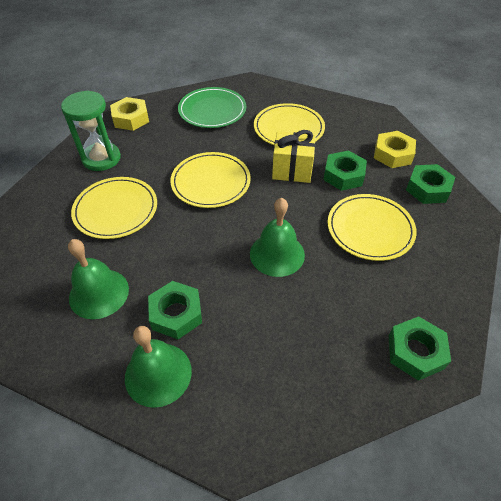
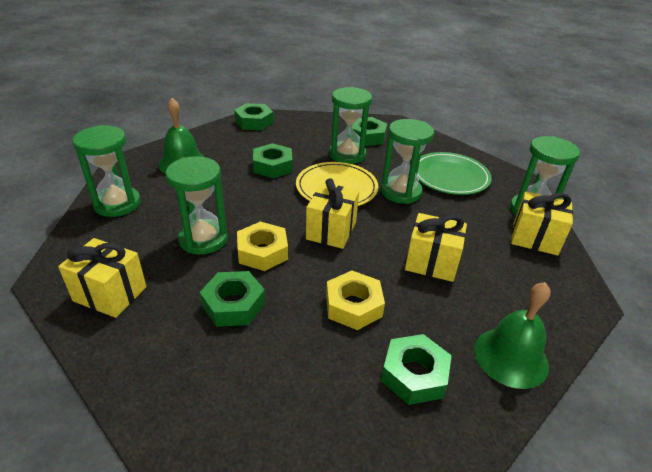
green bell: [68,239,129,319] [125,326,192,408] [250,198,305,277] = 3 -> [158,98,204,174] [474,282,550,389] = 2
green hourglass: [61,90,121,171] = 1 -> [72,125,141,217] [165,156,228,255] [329,87,372,164] [381,119,434,204] [510,136,580,215] = 5
green nut: [148,281,202,339] [323,150,367,191] [389,316,451,381] [406,164,455,204] = 4 -> [200,271,265,327] [234,103,273,130] [253,143,293,178] [352,117,387,146] [381,334,452,405] = 5
yellow gift: [272,130,316,183] = 1 -> [58,238,146,318] [306,178,359,249] [405,213,467,282] [511,192,573,255] = 4
yellow plate: [71,177,157,239] [170,152,251,208] [254,103,325,145] [328,194,417,261] = 4 -> [296,162,378,206] = 1

